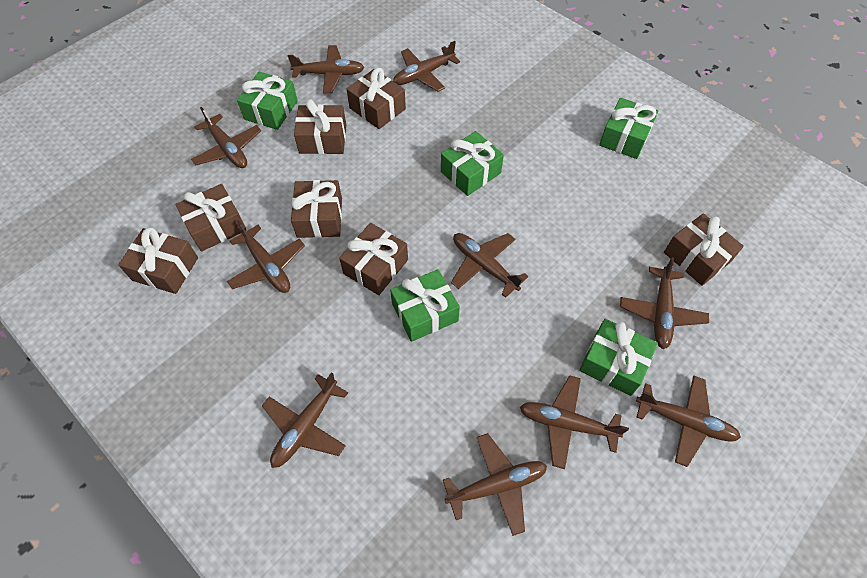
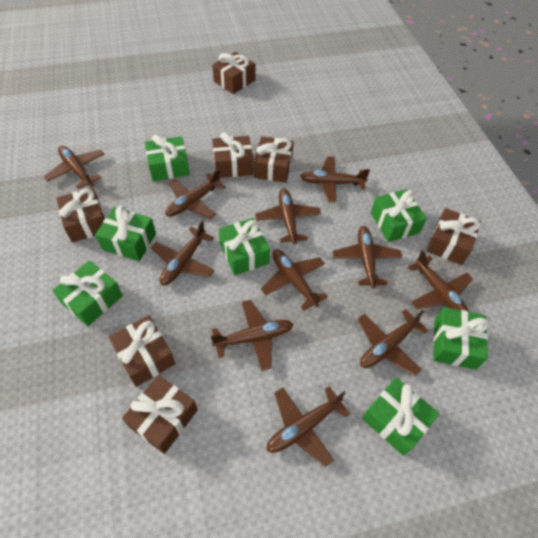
brown plane: [191,107,261,168] [227,220,305,293] [262,372,348,468] [288,45,365,93] [393,41,460,92] [443,433,547,536] [451,233,529,298] [520,375,629,469] [620,257,709,349] [636,376,741,467] = 10 -> [44,146,105,189] [151,221,215,285] [165,169,226,219] [211,300,293,371] [255,188,321,245] [261,249,328,311] [267,386,350,467] [300,156,370,203] [333,226,402,289] [358,309,428,376] [408,250,473,312] = 11
green gift: [237,72,298,130] [390,269,460,342] [441,131,504,196] [579,319,658,396] [599,98,658,159] = 5 -> [52,261,123,326] [95,205,156,261] [145,135,190,181] [219,218,270,275] [362,377,439,456] [371,189,427,242] [433,307,489,370] = 7

